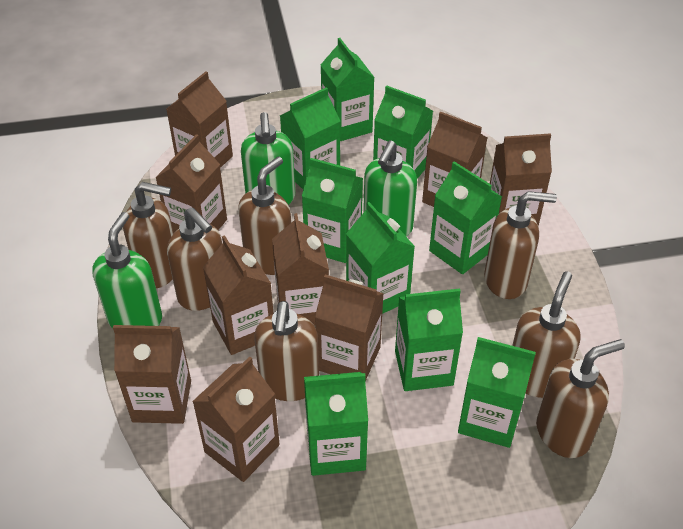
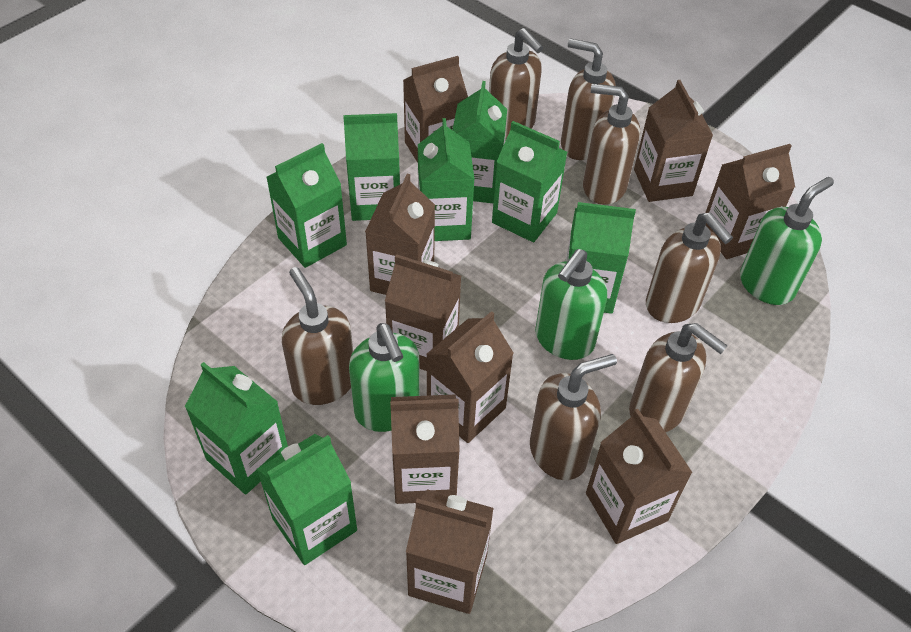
green carton: [280,87,340,189] [302,158,363,263] [304,372,368,476] [321,38,375,141] [346,202,415,314] [373,86,433,179] [395,289,463,391] [429,161,502,274] [458,337,536,448] = 9 -> [185,362,288,495] [257,434,357,565] [267,143,347,268] [343,113,400,221] [418,118,474,241] [453,81,507,203] [492,121,567,242] [566,202,636,314] = 8

